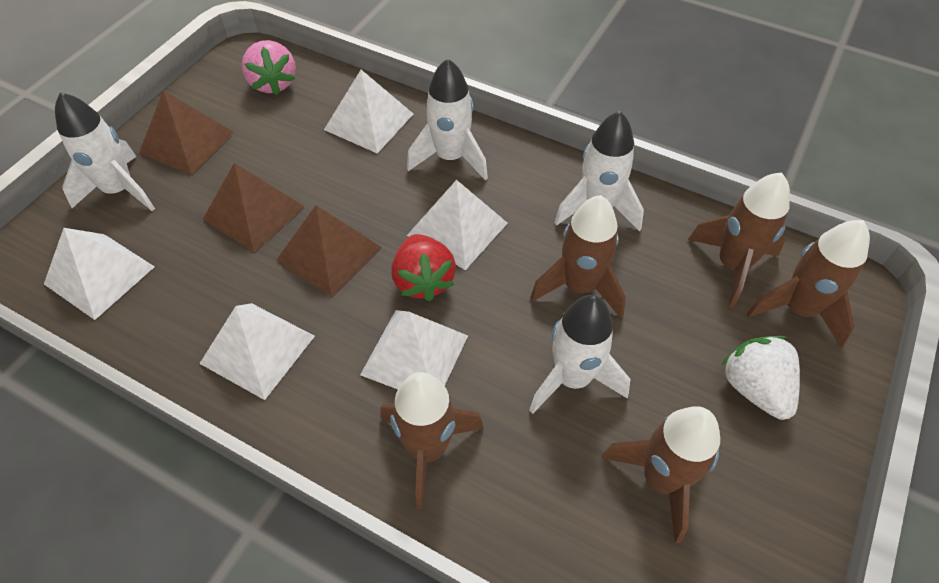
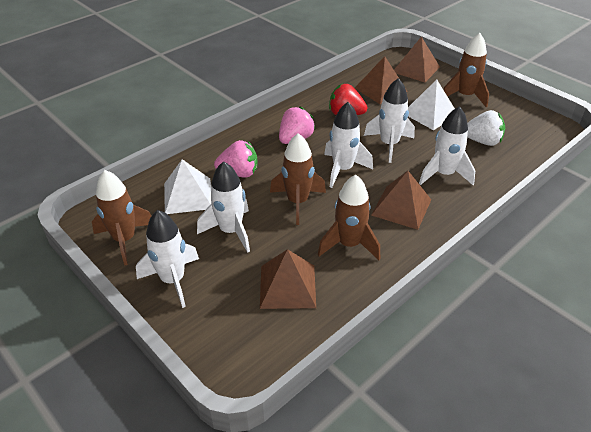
brown pyramid: [139,90,234,175] [203,163,305,252] [277,205,381,297] = 3 -> [260,249,316,309] [355,56,408,104] [371,171,431,230] [394,36,440,82] = 4
brown rocket: [380,372,484,509] [530,195,626,318] [602,407,720,543] [688,172,790,308] [746,220,870,348] = 5 -> [92,170,151,266] [270,133,326,225] [318,175,380,260] [443,33,489,108] = 4
pink strawberry: [242,40,296,95] = 1 -> [214,140,258,178] [279,107,315,144] = 2
white pyramid: [44,228,155,320] [199,303,315,400] [324,70,413,154] [360,310,468,389] [407,180,508,270] = 5 -> [164,159,211,214] [408,79,455,130] = 2
white rocket: [55,92,155,211] [407,58,488,180] [529,295,630,414] [554,111,644,231] = 4 -> [136,210,199,308] [197,161,250,253] [324,102,373,188] [364,78,415,163] [419,106,475,185] = 5

